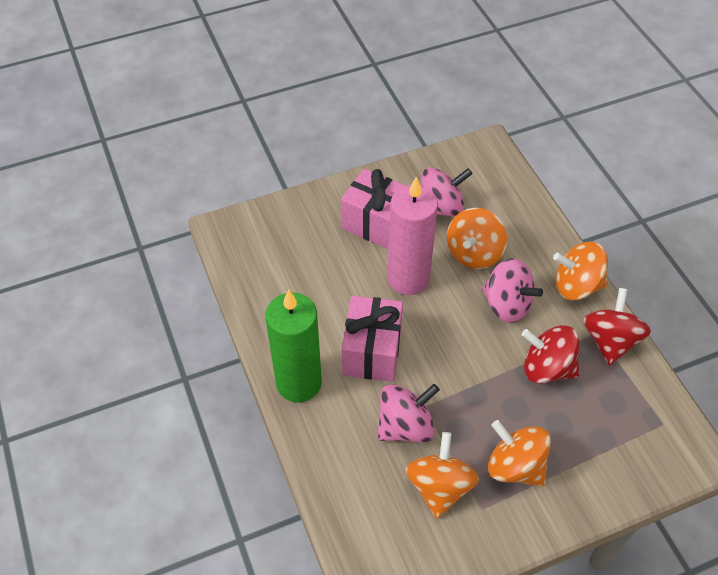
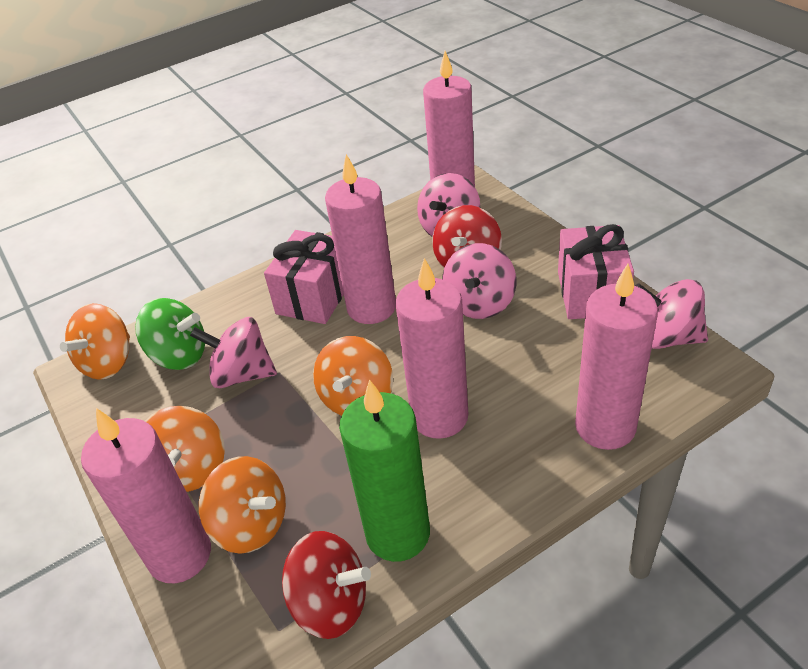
green spinning top: none = 0 -> [135,298,205,370] = 1
pink candle: [387,177,438,295] = 1 -> [81,408,211,583] [325,154,396,324] [395,258,468,439] [423,51,475,187] [575,264,658,450] = 5
pink spinning top: [377,384,440,442] [421,167,473,217] [482,258,543,323] = 3 -> [190,317,277,388] [417,173,480,237] [442,243,516,319] [635,279,708,349] = 4

